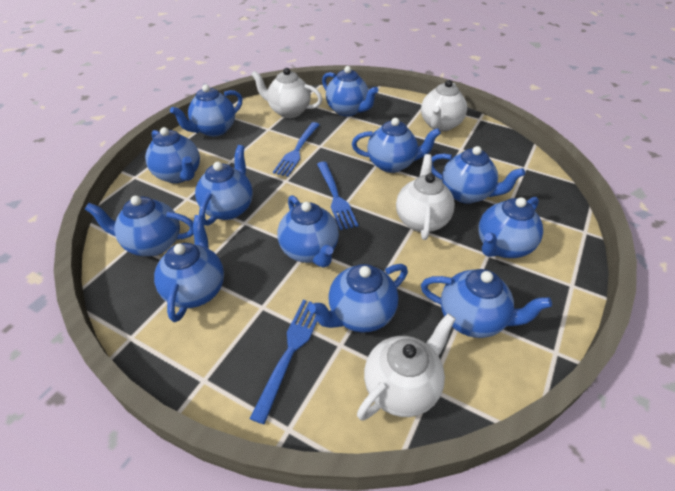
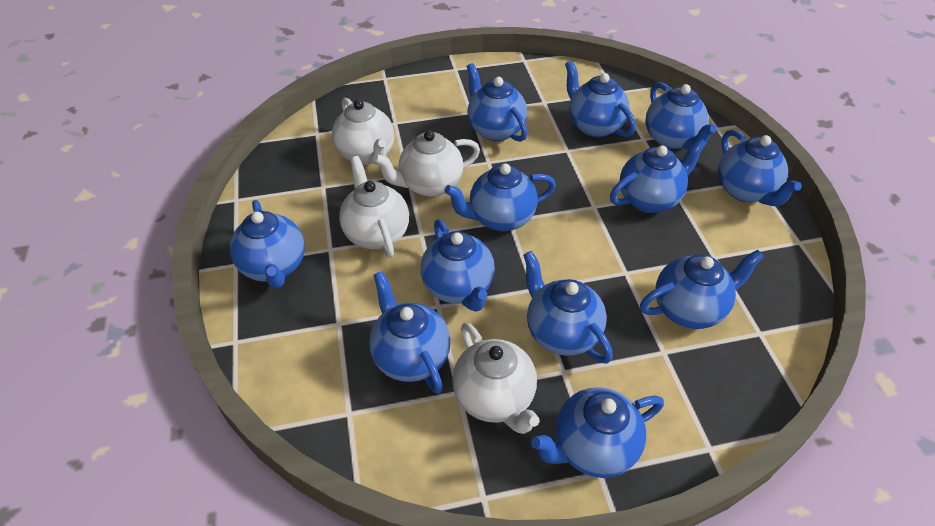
blue fork: [250,300,317,424] [273,122,320,177] [317,162,358,230] = 3 -> none = 0

